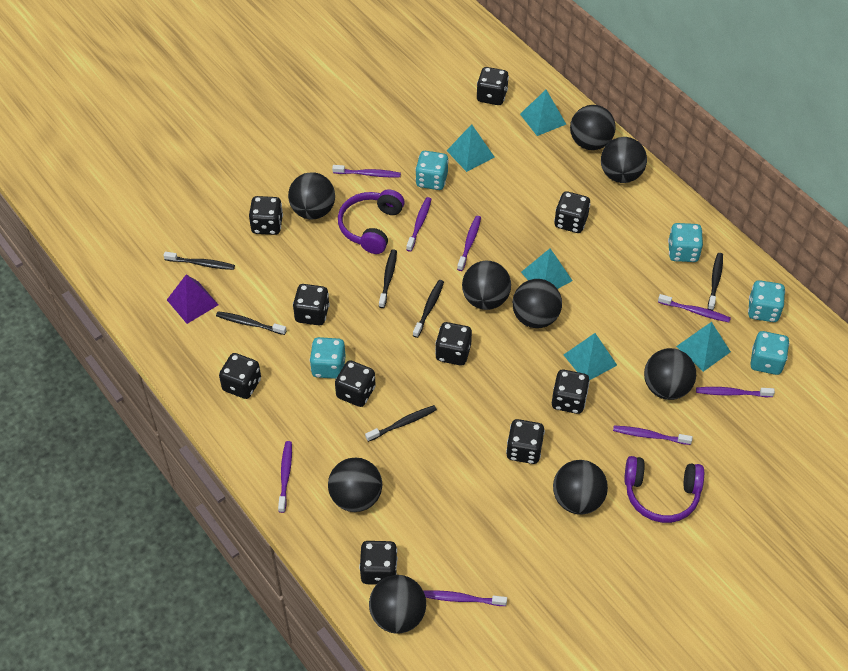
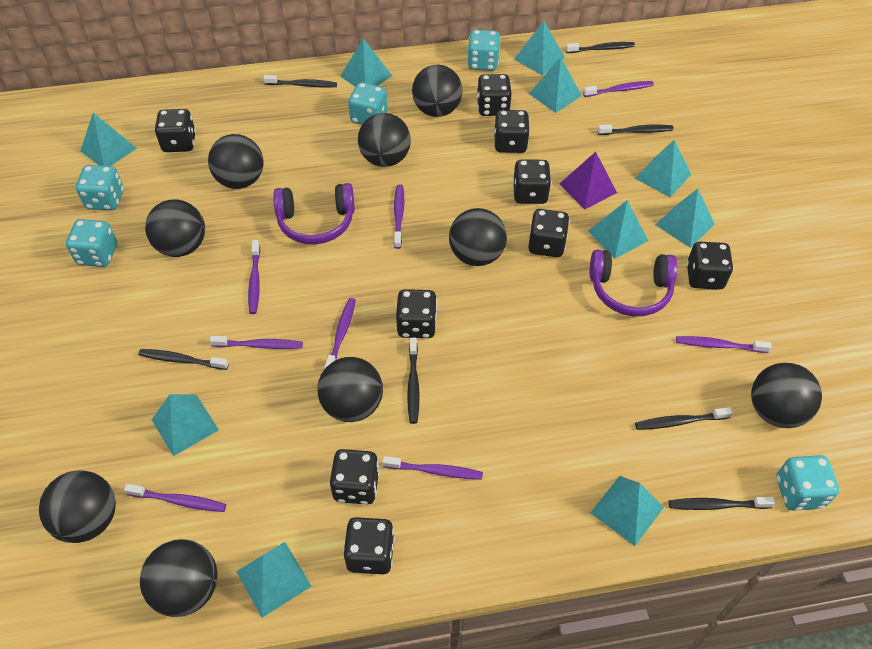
black dice: [219,353,261,399] [249,196,283,235] [293,284,330,325] [335,360,376,407] [359,541,398,585] [435,322,472,365] [477,67,509,105] [506,419,545,464] [552,370,590,414] [554,191,590,233] = 10 -> [154,109,196,152] [330,449,380,505] [343,517,395,574] [396,289,437,338] [477,74,512,116] [494,110,530,153] [513,159,551,204] [528,209,570,257] [686,242,733,290] = 9
black toothbrush: [163,252,235,270] [216,311,287,335] [365,405,437,442] [379,249,397,308] [413,280,444,338] [708,253,723,311] = 6 -> [138,349,229,370] [263,75,337,88] [407,338,420,424] [566,42,635,53] [598,124,674,135] [635,407,733,430] [669,497,775,510] = 7
turquoise pyramid: [446,124,494,172] [520,90,566,136] [521,248,573,289] [564,333,617,380] [676,322,731,372] = 5 -> [80,113,137,166] [152,394,219,456] [236,542,312,618] [340,38,392,87] [514,21,565,76] [529,57,582,113] [588,200,648,259] [590,476,664,546] [635,139,691,197] [655,189,715,248] = 10

